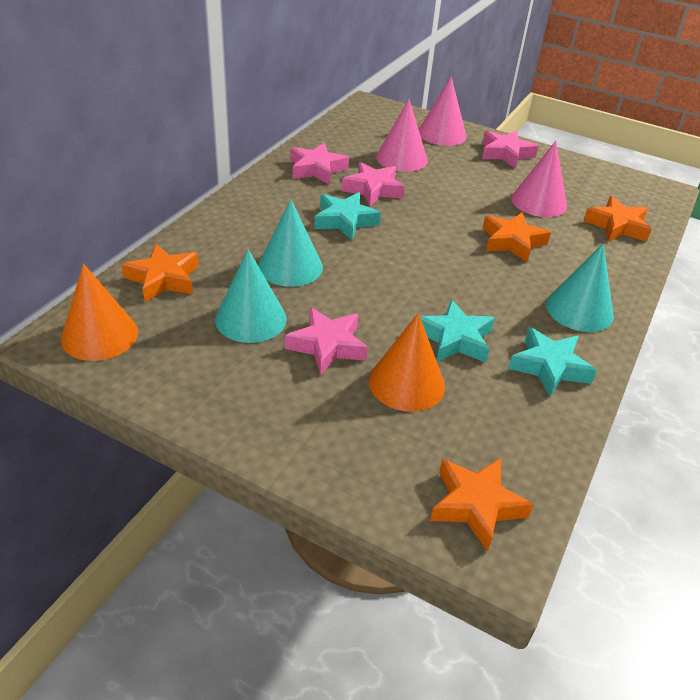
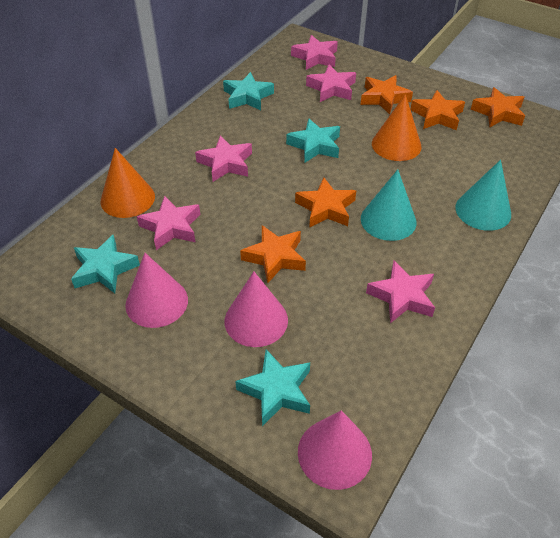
orange star: [121,244,199,302] [430,458,534,551] [483,212,551,262] [583,196,652,242] = 4 -> [240,225,306,283] [295,178,356,228] [360,75,413,114] [410,90,465,130] [471,87,525,128] = 5
pink star: [285,307,368,375] [291,143,349,185] [341,162,405,206] [482,130,538,168] = 4 -> [137,196,200,250] [195,136,252,182] [291,35,338,70] [306,65,356,102] [366,261,435,323] = 5
turquoise cone: [215,249,287,343] [258,200,323,287] [546,244,614,332] = 3 -> [361,170,416,241] [455,160,511,231] = 2
turquoise star: [314,192,381,240] [420,299,495,362] [508,327,597,397] = 3 -> [71,235,140,293] [223,72,274,110] [235,349,310,426] [286,118,340,163] = 4

